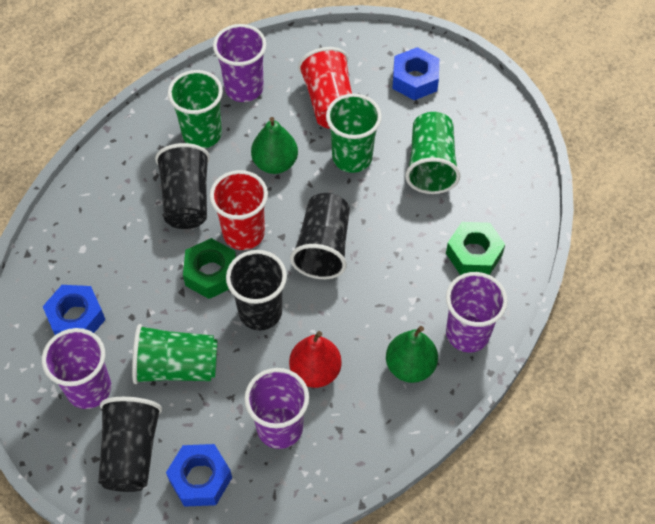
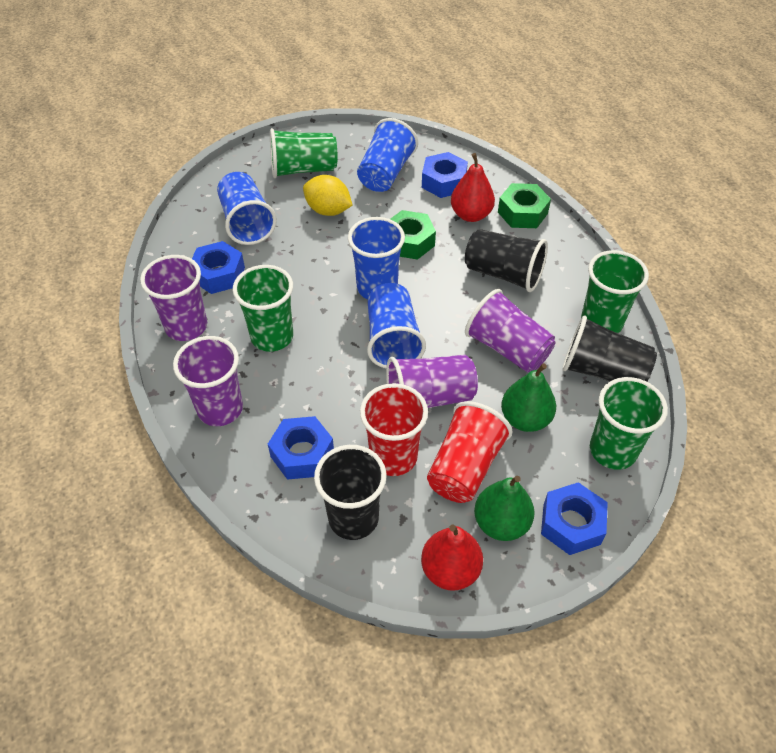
black cup: [98,397,162,492] [155,143,210,229] [226,250,287,330] [290,193,350,279] = 4 -> [314,445,387,540] [465,229,548,292] [562,316,657,382] = 3
blue cup: none = 0 -> [217,172,277,245] [348,217,405,299] [357,118,418,192] [367,283,426,368] = 4
blue nut: [43,285,106,335] [166,444,232,507] [392,47,439,100] = 3 -> [192,241,245,294] [268,416,334,480] [422,152,468,198] [541,482,608,555] = 4
red pear: [289,331,342,388] = 1 -> [421,525,483,591] [451,153,495,222] = 2
yellow lemon: none = 0 -> [303,175,352,216] = 1

